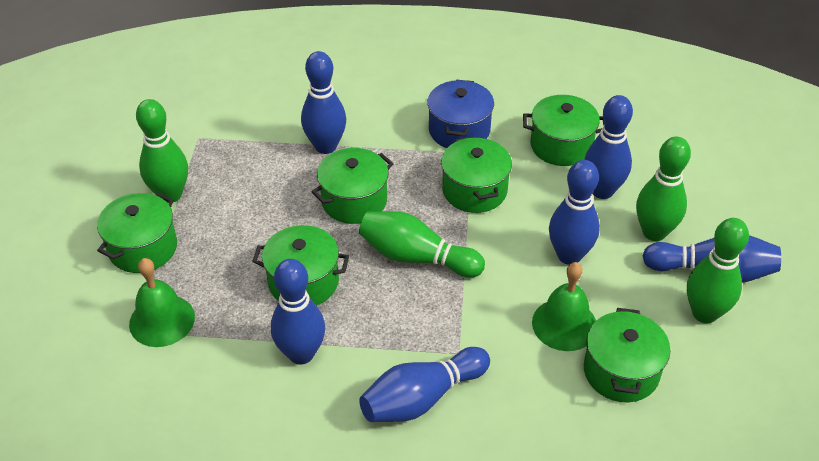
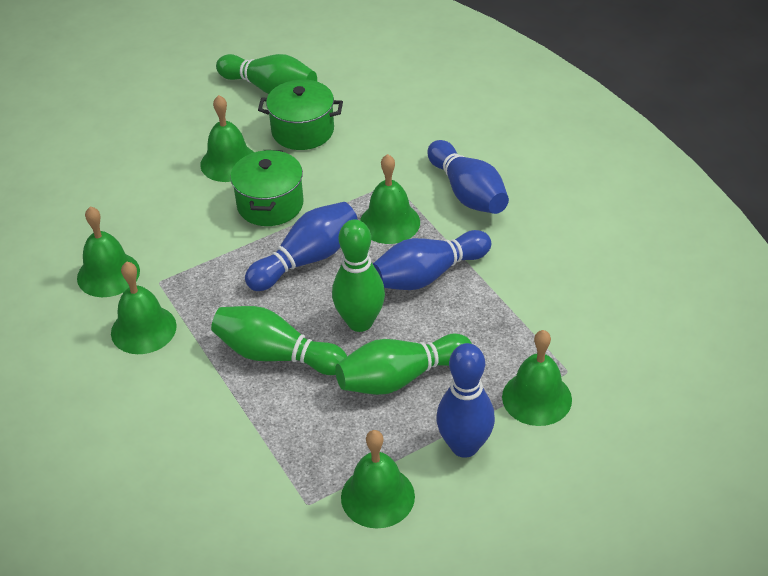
blue bowling pin: [271,259,325,364] [301,51,346,154] [359,347,490,422] [549,160,600,265] [584,95,633,199] [643,235,781,283] = 6 -> [245,202,358,291] [373,230,491,290] [427,140,509,214] [436,343,495,458] = 4
blue pot: [427,80,494,148] = 1 -> none = 0
green bell: [129,258,195,347] [532,262,596,351] = 2 -> [77,206,140,297] [111,262,177,354] [200,95,254,182] [341,430,415,528] [360,154,420,244] [502,330,572,426] = 6
green pot: [97,193,177,273] [252,225,349,305] [312,148,394,224] [441,136,512,213] [523,95,604,166] [584,308,671,402] = 6 -> [230,150,303,226] [258,79,343,150] = 2

